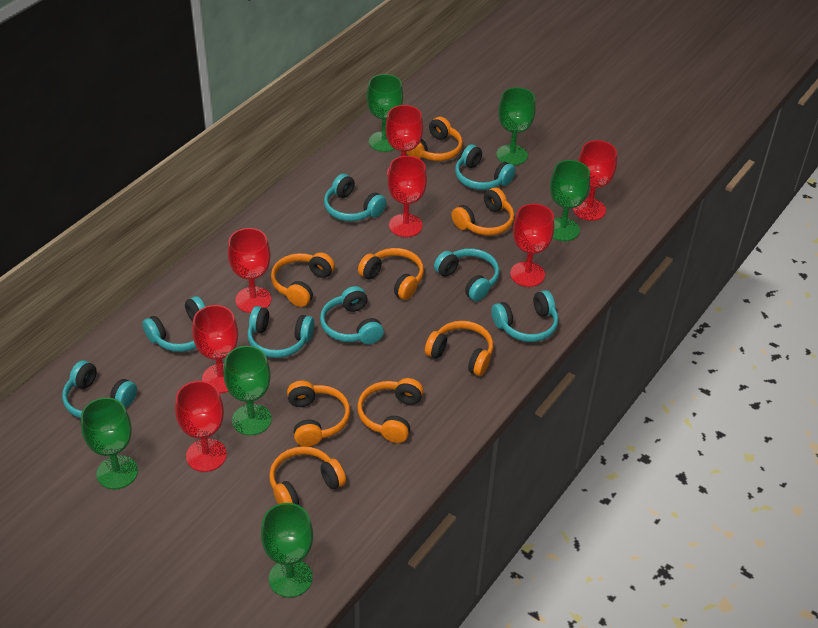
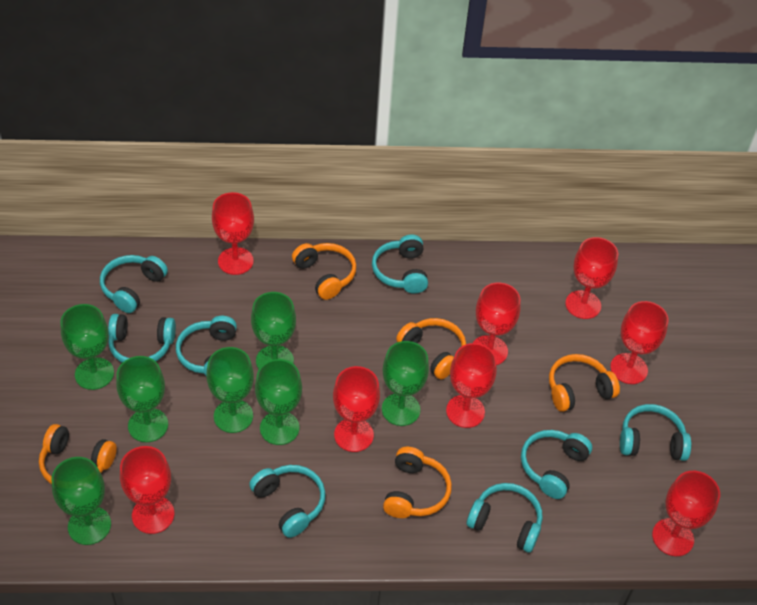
green goblet: [81,397,138,489] [223,346,272,435] [261,503,313,598] [367,74,403,152] [496,87,536,165] [550,160,590,241] = 6 -> [51,457,111,545] [61,304,114,390] [116,356,168,442] [206,347,254,433] [251,292,296,369] [255,359,302,445] [382,341,429,426] = 7
orange headphones: [269,446,346,505] [271,252,335,307] [287,381,350,447] [357,378,424,443] [358,248,424,300] [406,117,463,161] [425,321,493,376] [452,187,514,235] = 8 -> [39,424,117,484] [292,243,357,300] [383,447,452,518] [396,318,466,379] [549,354,620,412] = 5
red goblet: [175,381,227,472] [192,305,238,393] [228,228,271,313] [386,105,423,176] [387,156,427,237] [510,204,554,287] [573,140,617,221] = 7 -> [120,446,174,534] [212,192,254,275] [333,366,380,452] [446,343,497,428] [473,282,521,365] [565,237,618,319] [610,301,668,384] [652,471,720,556] = 8

